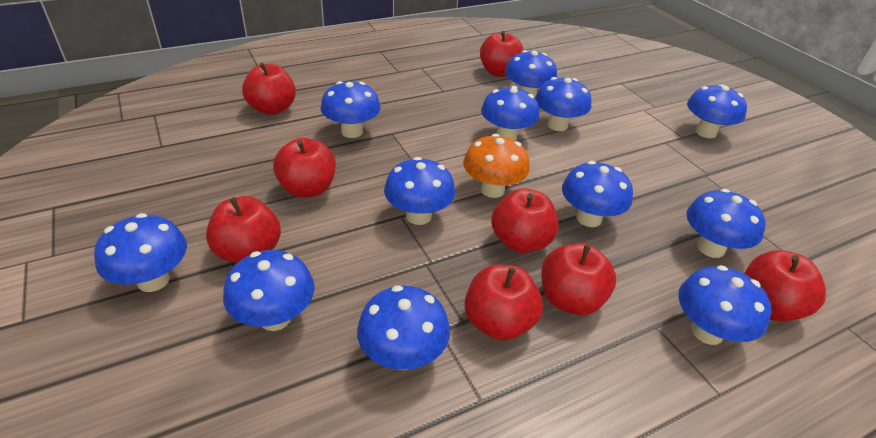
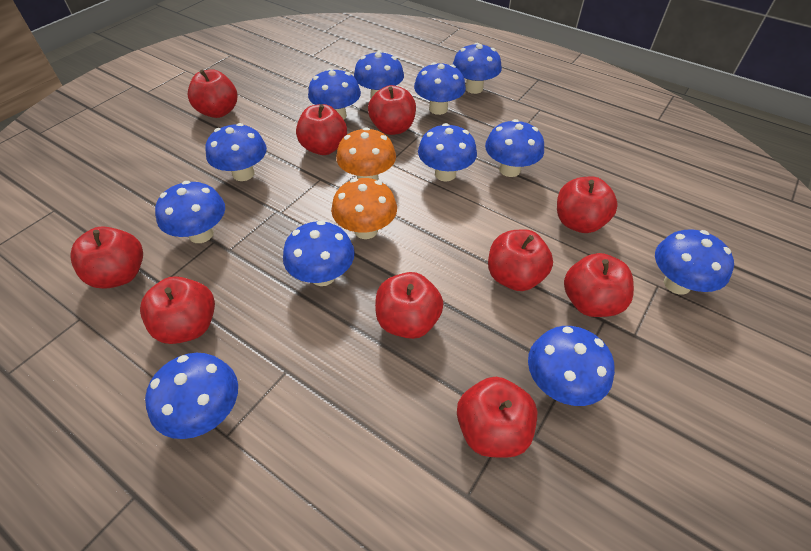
orange mushroom: [463,134,530,198] = 1 -> [331,178,397,239] [336,127,396,180] = 2
red apple: [206,196,281,263] [242,63,296,115] [273,138,336,198] [464,264,543,341] [480,31,524,77] [491,188,558,253] [541,243,616,315] [744,250,826,321] = 8 -> [70,226,143,289] [140,276,215,344] [188,69,237,118] [296,104,347,155] [368,85,416,135] [375,272,443,339] [457,377,537,458] [488,229,553,291] [557,177,618,233] [564,253,634,317] = 10

